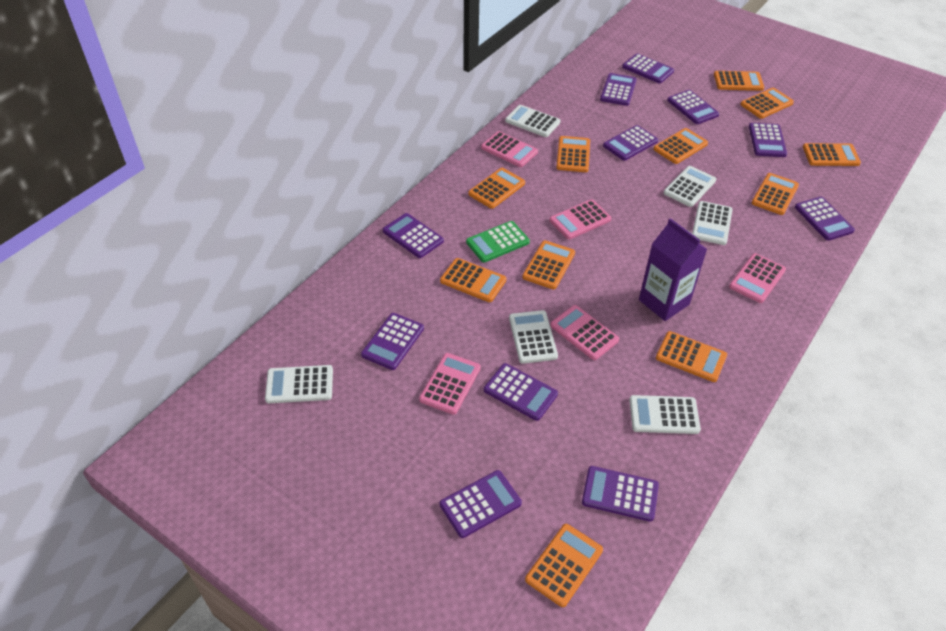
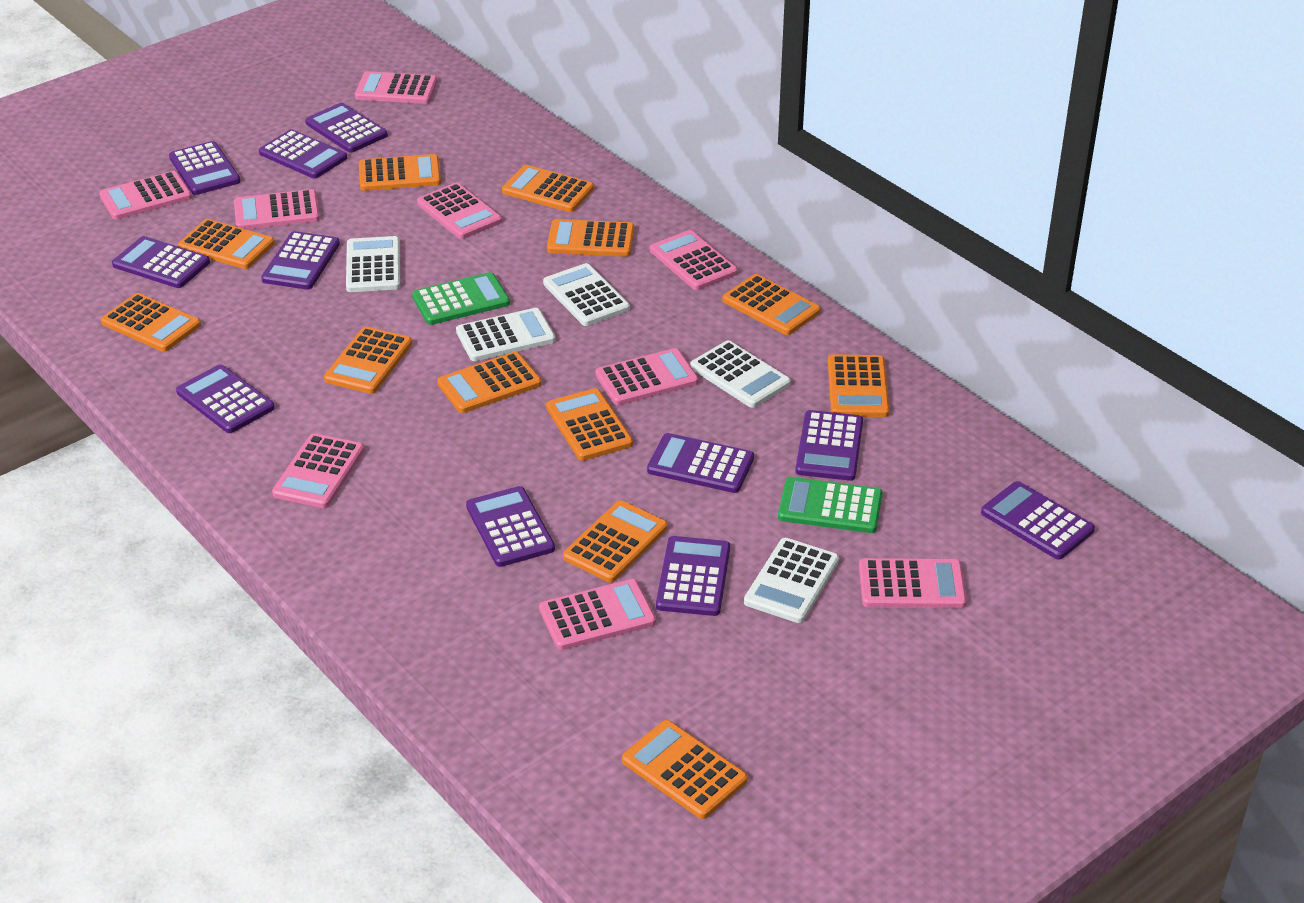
green calculator: [466,221,530,263] = 1 -> [412,272,510,325] [778,477,882,533] = 2
orange calculator: [440,258,506,302] [468,168,525,209] [522,240,575,289] [525,524,603,607] [556,136,590,172] [653,128,708,164] [656,331,727,382] [714,71,764,91] [740,88,794,119] [752,173,799,215] [803,143,861,166] = 11 -> [101,293,201,352] [178,219,275,269] [324,327,412,394] [359,154,441,191] [437,352,542,413] [502,165,594,212] [546,388,633,461] [547,219,634,257] [563,500,668,582] [622,720,748,819] [722,274,821,335] [828,354,889,417] = 12
pink calculator: [419,353,481,415] [481,131,538,167] [550,199,611,240] [550,305,619,360] [729,253,786,303] = 5 -> [99,171,192,220] [234,189,320,229] [272,433,364,508] [355,71,437,104] [417,183,502,239] [539,579,656,650] [596,348,699,405] [650,230,738,290] [859,558,966,608] = 9
purple carton: [639,218,707,321] = 1 -> none = 0
white calculator: [265,365,333,403] [505,105,560,137] [509,310,558,364] [629,395,701,434] [664,166,716,207] [692,201,733,245] = 6 -> [346,236,400,292] [456,308,556,361] [543,263,630,326] [690,340,791,408] [744,538,839,623] = 5

